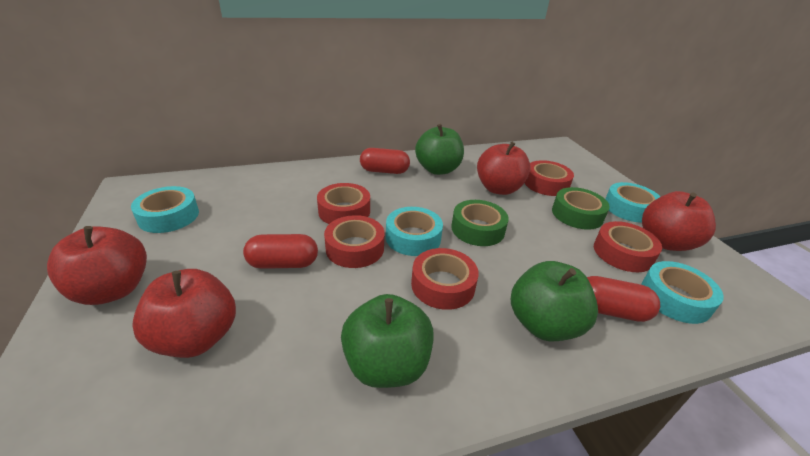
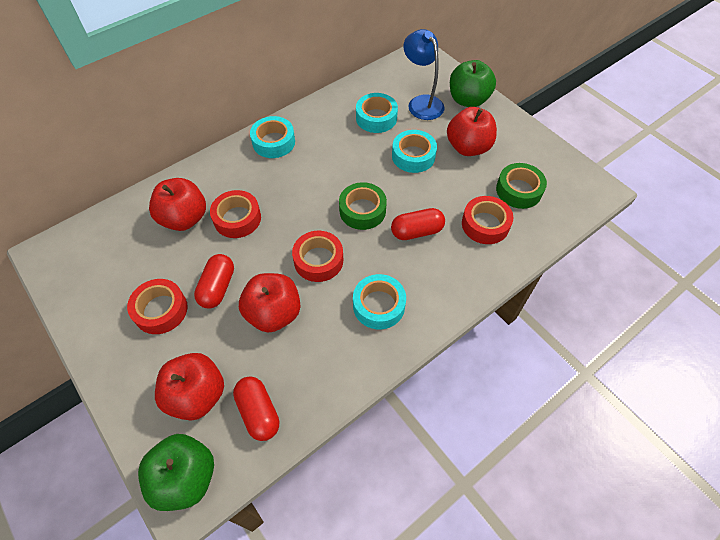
blue lamp: none = 0 -> [403,29,445,120] = 1
green apple: [341,294,433,388] [415,124,464,175] [511,261,598,341] = 3 -> [138,434,214,511] [450,60,496,107] = 2
red tape: [317,183,370,224] [324,215,384,268] [411,248,479,310] [525,160,574,196] [594,221,662,272] = 5 -> [127,279,187,334] [210,190,261,238] [292,231,343,282] [462,196,513,244] = 4

